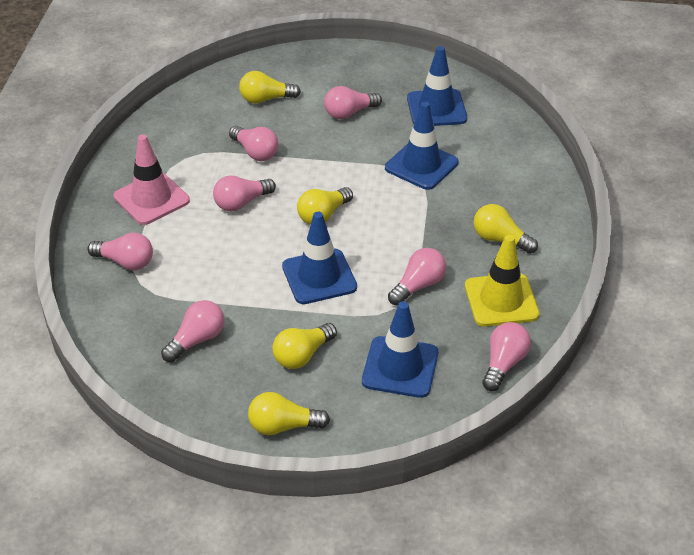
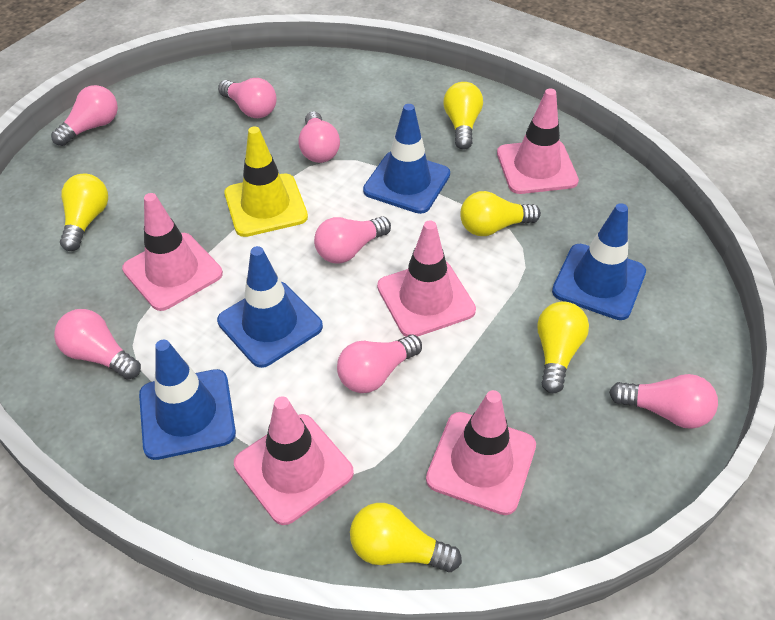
pink traffic cone: [113,134,190,225] = 1 -> [122,193,223,311] [234,396,354,525] [377,220,476,337] [426,390,536,515] [497,88,579,194] = 5

